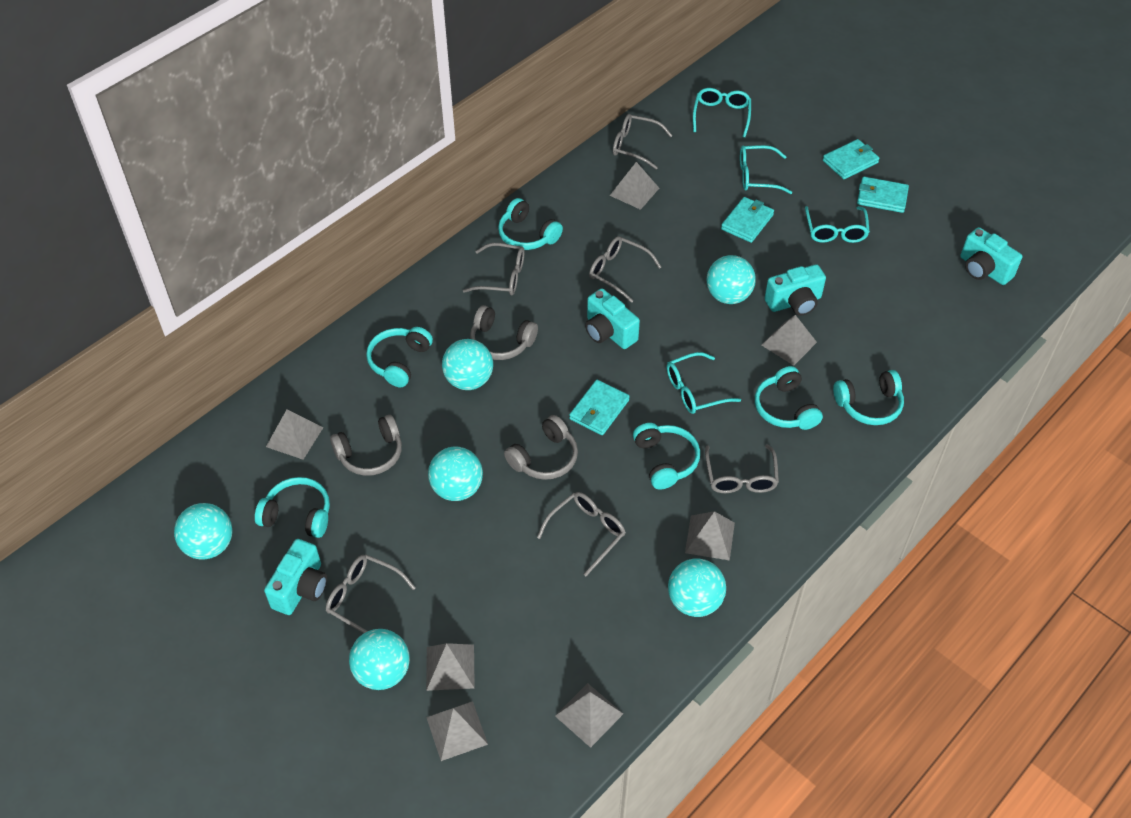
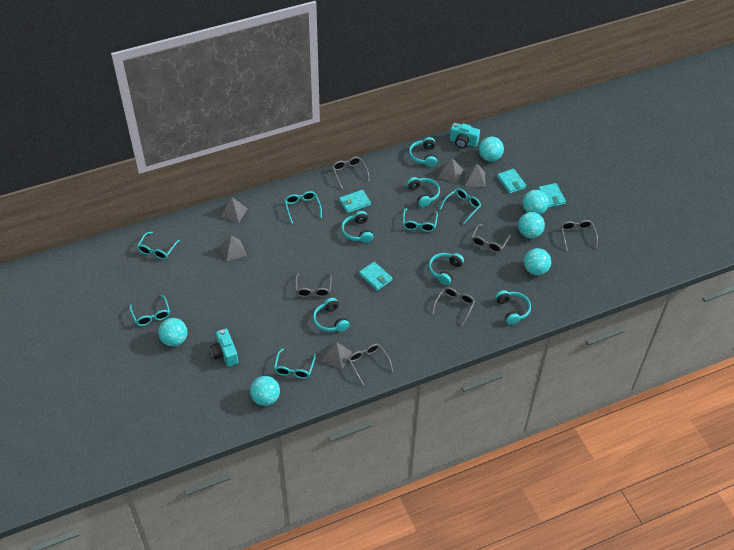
grey headphones: [330,415,402,476] [470,305,538,360] [504,415,578,480] = 3 -> none = 0
grey pyramid: [266,410,323,460] [426,643,475,691] [426,701,488,761] [555,683,623,748] [610,162,659,210] [685,511,735,560] [762,315,817,366] = 7 -> [220,198,248,223] [220,235,247,262] [322,342,352,369] [438,158,463,183] [465,163,485,187] = 5
turquoise camera: [264,539,327,615] [585,288,640,349] [765,264,826,316] [960,227,1022,285] = 4 -> [210,329,238,367] [450,123,480,148] = 2
turquoise glasses: [667,352,741,414] [693,88,751,138] [740,145,792,194] [805,206,870,243] = 4 -> [129,295,170,326] [137,232,180,260] [274,349,316,379] [285,191,322,224] [403,208,438,232] [440,188,481,224] = 6

